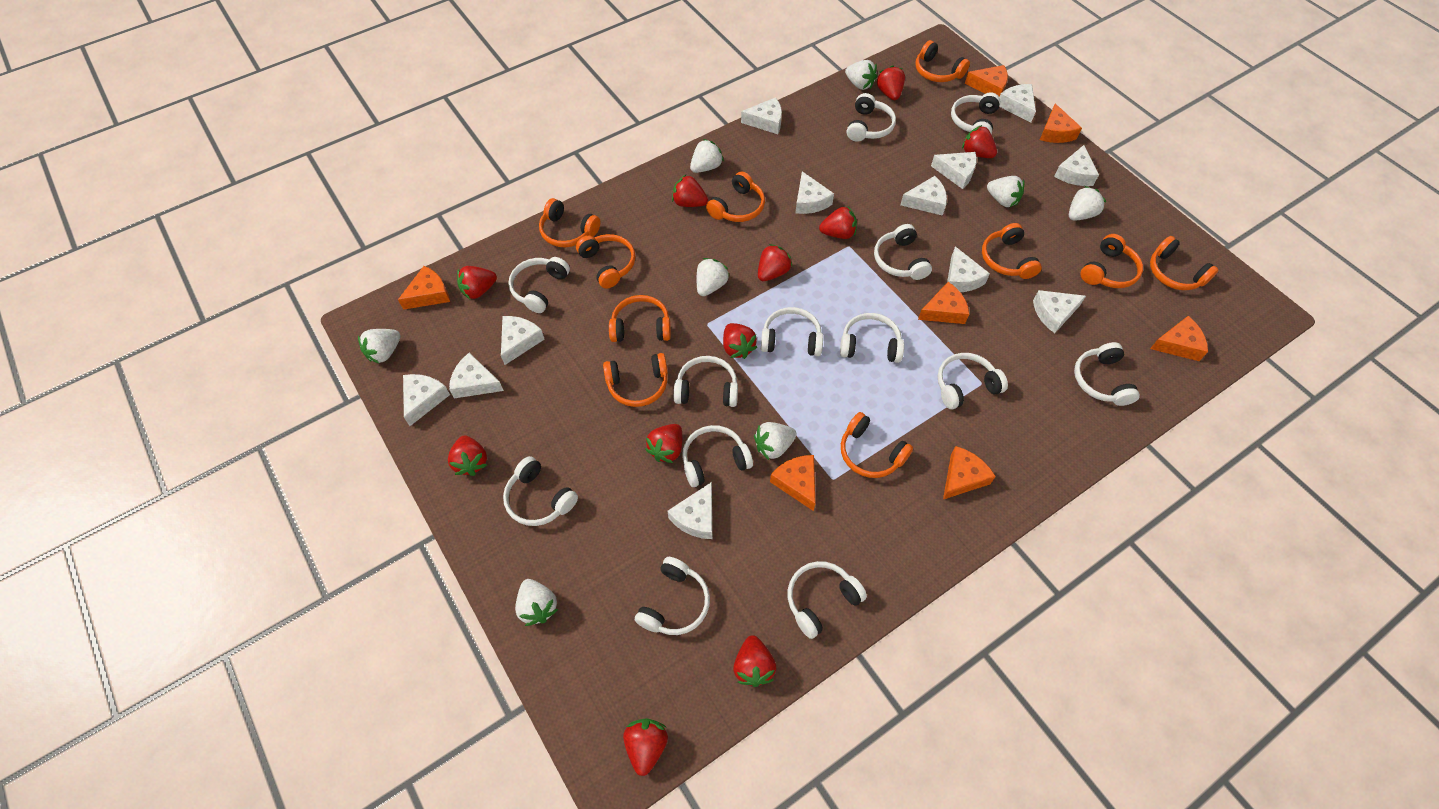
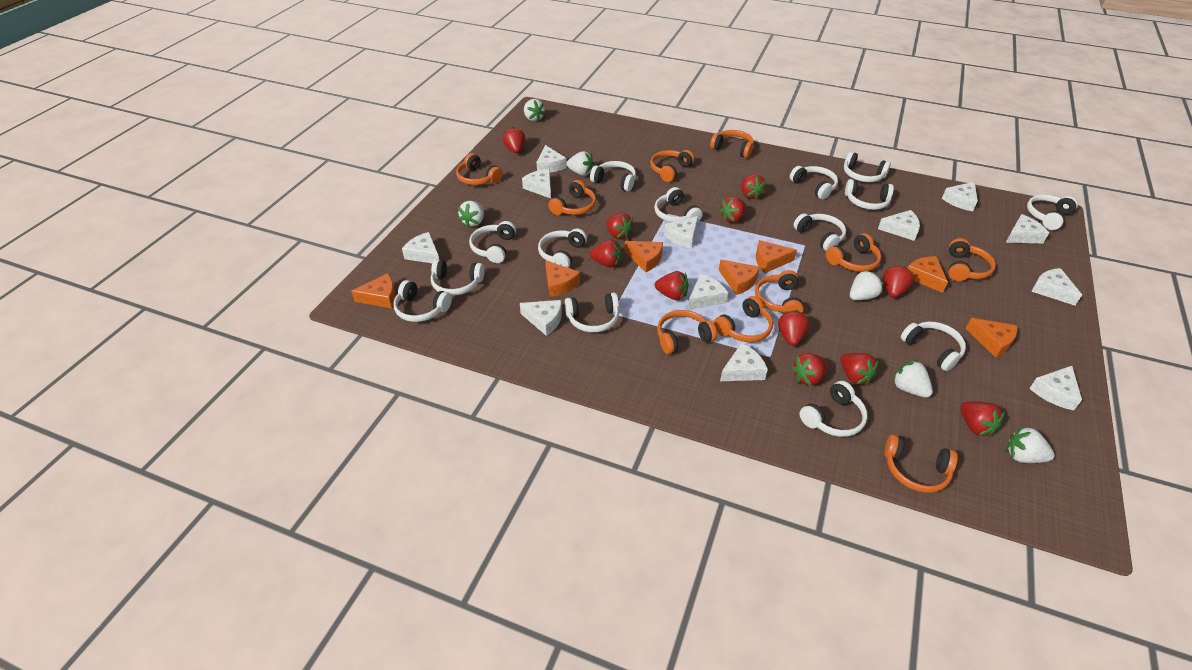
white headphones: [503,456,578,526] [508,257,570,313] [635,557,710,635] [674,356,738,407] [682,425,753,487] [761,307,823,356] [788,561,867,639] [840,313,904,363] [847,93,896,142] [874,224,932,280] [938,353,1008,410] [951,92,1000,134] [1074,342,1140,406] = 13 -> [393,280,452,322] [431,259,484,295] [469,221,516,263] [538,228,587,268] [565,293,619,333] [590,161,636,192] [654,187,703,223] [790,166,838,199] [794,213,846,251] [799,381,868,437] [844,152,891,182] [845,179,894,210] [901,322,966,371] [1027,194,1078,230] = 14
white strawberry: [358,329,401,364] [515,579,558,626] [690,139,724,173] [697,258,729,296] [754,422,797,460] [845,60,877,90] [987,176,1024,207] [1069,186,1106,221] = 8 -> [458,201,484,228] [524,99,545,121] [566,151,594,176] [850,270,884,300] [892,360,933,398] [1006,426,1055,463] = 6

